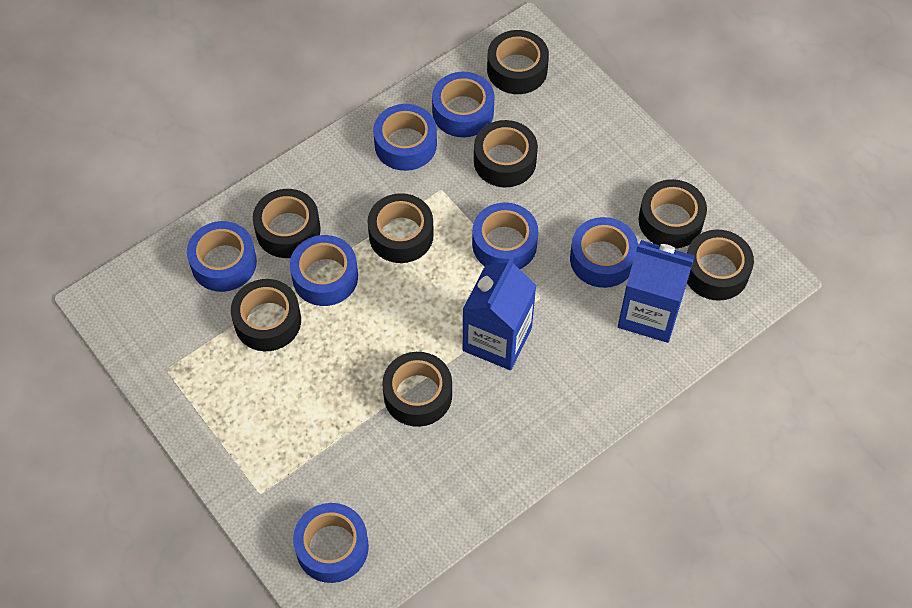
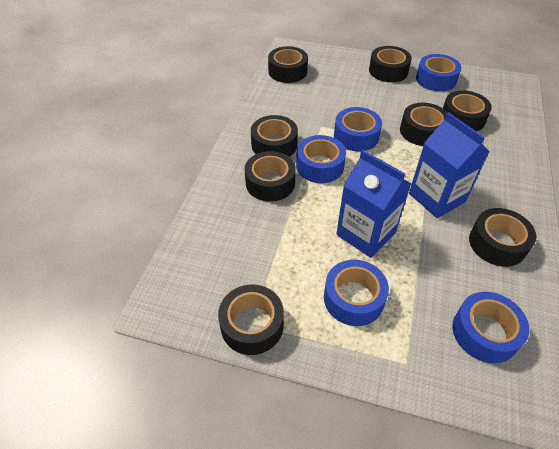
blue tape: [187,221,257,292] [290,235,358,306] [293,503,369,583] [373,104,437,171] [432,72,495,137] [472,203,538,269] [570,217,638,288] = 7 -> [296,135,346,183] [324,260,389,326] [334,107,382,151] [416,54,461,91] [452,292,529,363] = 5

